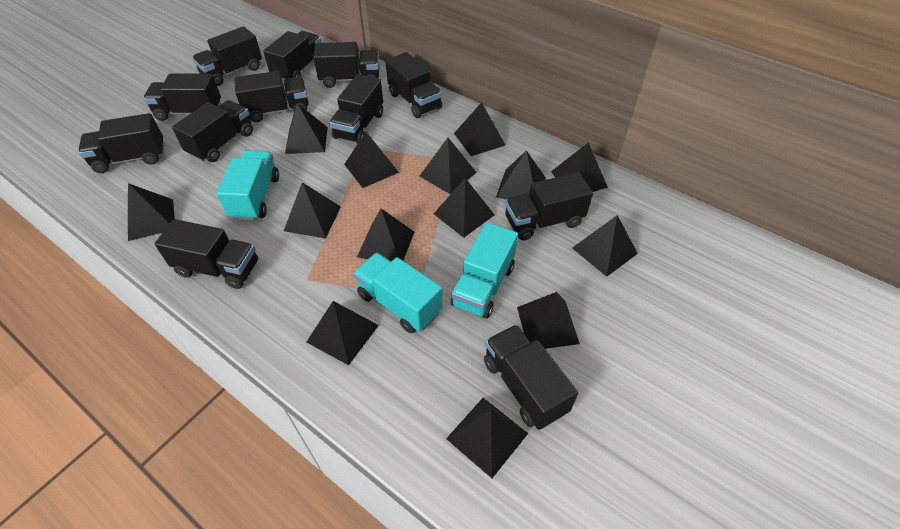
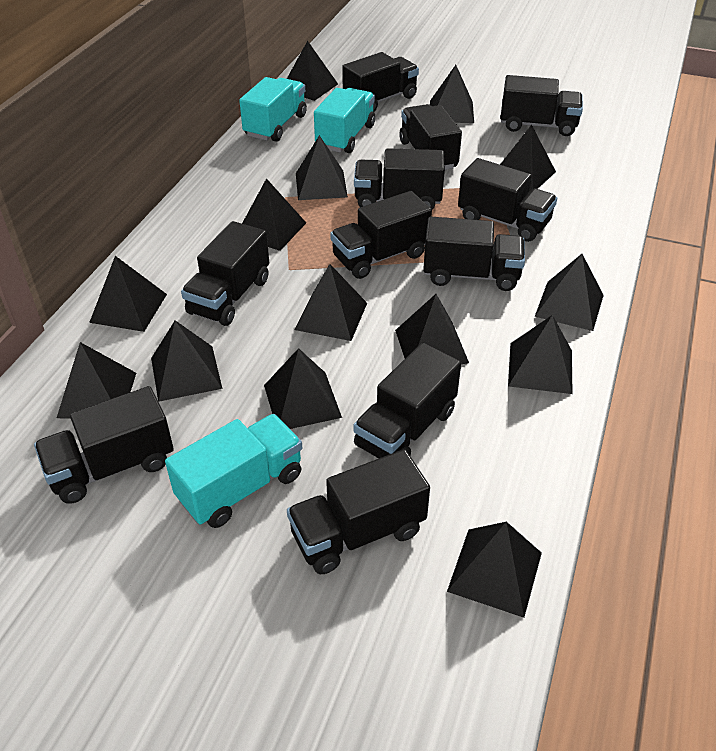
black truck: [78,113,164,173] [143,73,221,121] [155,219,258,289] [172,100,253,162] [192,26,262,86] [235,71,309,122] [263,31,322,81] [313,42,379,88] [329,74,383,144] [385,52,442,118] [484,325,578,430] [505,172,593,240] = 12 -> [34,386,174,504] [181,221,269,326] [287,449,430,574] [330,191,432,279] [342,52,419,112] [353,343,461,458] [354,148,445,209] [399,104,462,170] [423,217,525,291] [458,158,557,242] [500,75,583,136] = 11

